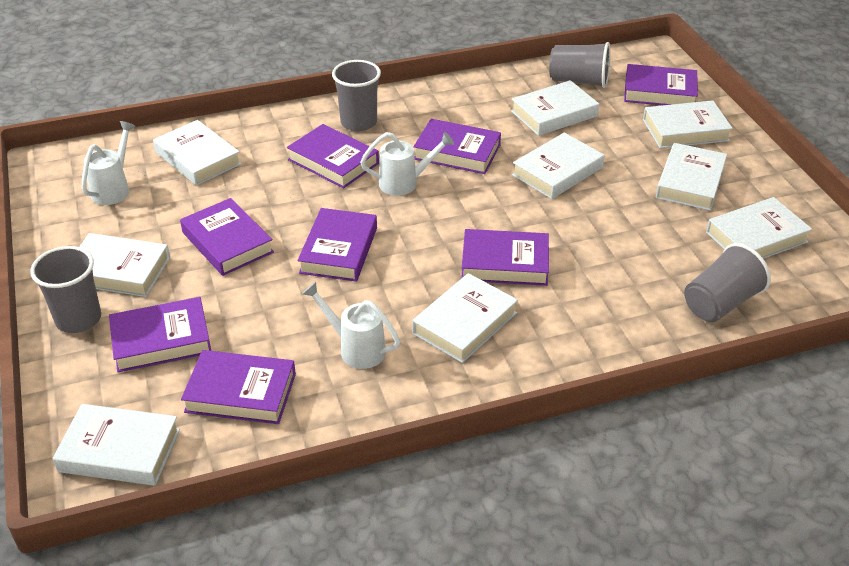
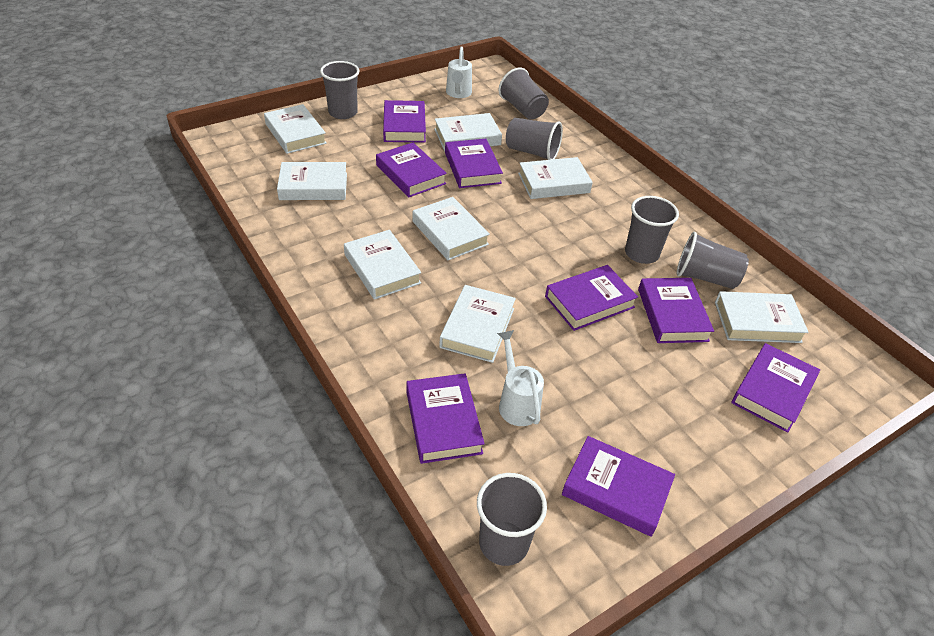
grey cup: [30,246,101,333] [332,60,381,131] [549,42,610,88] [684,243,771,322] = 4 -> [320,61,360,119] [477,473,547,566] [499,68,549,120] [506,118,563,160] [625,196,679,264] [677,232,749,289] = 6
white book: [52,404,180,486] [79,233,170,297] [153,120,241,186] [412,273,518,363] [511,80,599,136] [512,132,604,199] [643,100,733,148] [656,143,727,211] [706,197,812,259] = 9 -> [264,104,327,154] [277,162,347,200] [344,230,421,300] [413,197,490,260] [434,113,502,151] [439,285,516,363] [518,157,593,199] [715,291,809,343] = 8
white watering can: [82,121,135,205] [302,281,400,369] [360,132,454,196] = 3 -> [446,46,472,98] [497,330,544,426] = 2

